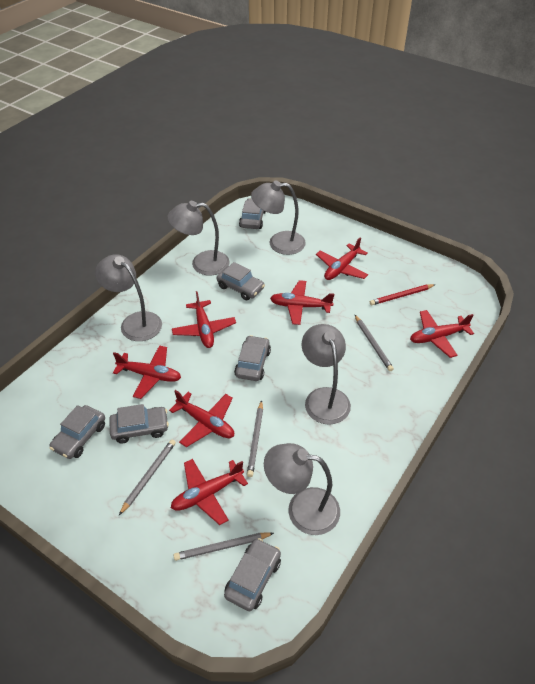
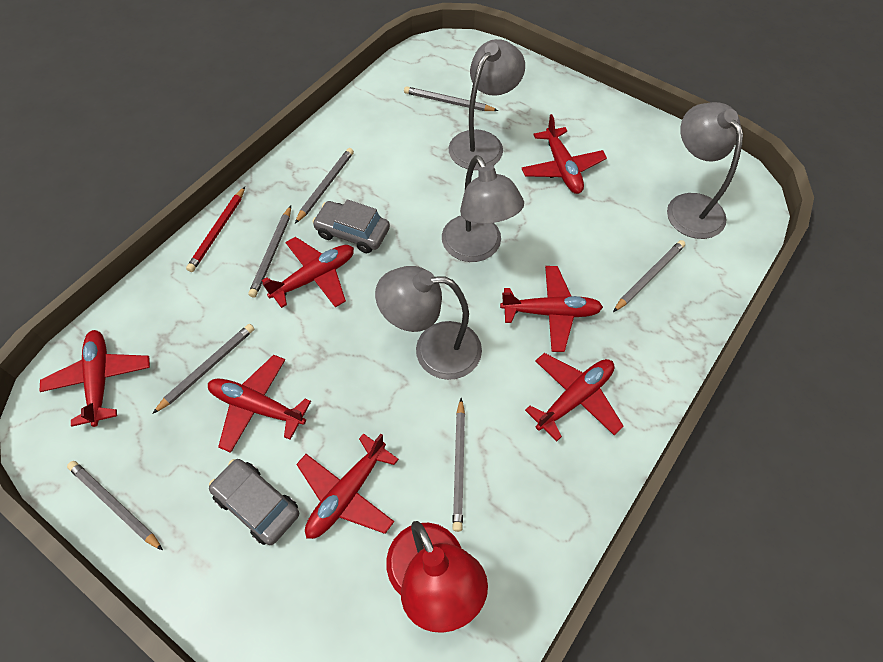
grey car: [50,405,105,459] [109,404,169,444] [217,262,265,300] [224,538,281,612] [234,335,271,381] [239,198,266,229] = 6 -> [209,459,299,545] [312,199,390,253] = 2
grey lamp: [95,254,162,341] [167,201,230,276] [251,180,306,255] [264,443,340,535] [302,324,351,425] = 5 -> [375,266,482,380] [442,155,524,262] [449,39,525,170] [667,102,743,239] = 4
grey pencil: [119,440,176,515] [174,532,274,561] [247,400,263,477] [355,315,394,371] = 4 -> [67,461,163,550] [152,324,254,414] [249,206,291,298] [295,148,354,224] [404,86,498,111] [452,398,465,532] [613,240,686,312] = 7
red lamp: none = 0 -> [386,521,488,633] = 1

